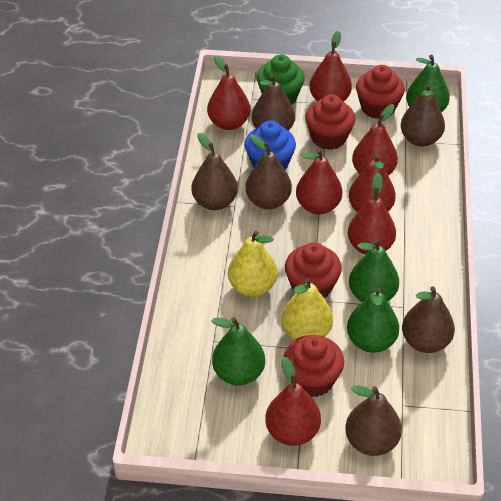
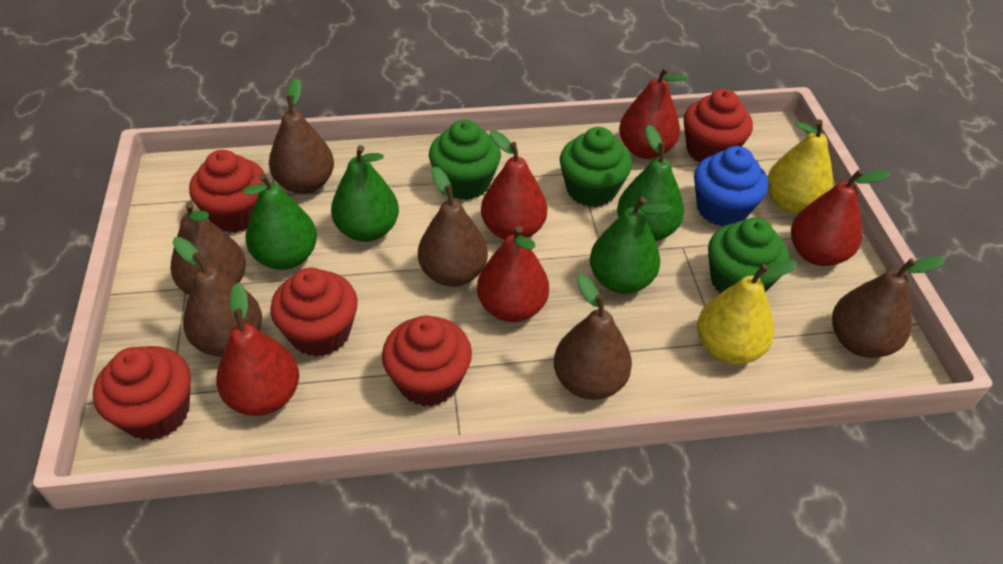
green cupcake: [257,55,305,105] = 1 -> [429,120,501,200] [560,127,632,207] [708,218,789,294] = 3
red cupcake: [284,335,344,397] [285,242,342,298] [305,94,355,150] [356,65,405,119] = 4 -> [93,346,191,440] [189,150,265,233] [270,268,358,357] [382,315,472,407] [684,89,753,163] = 5
red pear: [207,55,250,130] [265,357,321,446] [296,149,342,215] [309,31,352,101] [348,173,396,255] [349,154,396,213] [352,104,398,176] = 7 -> [216,283,299,416] [477,226,549,322] [481,130,547,240] [619,67,688,159] [791,169,891,266] = 5

